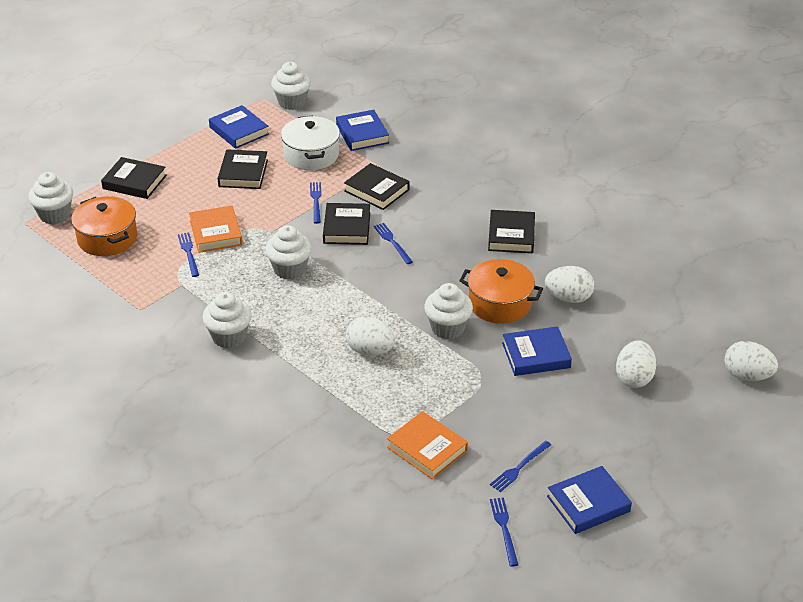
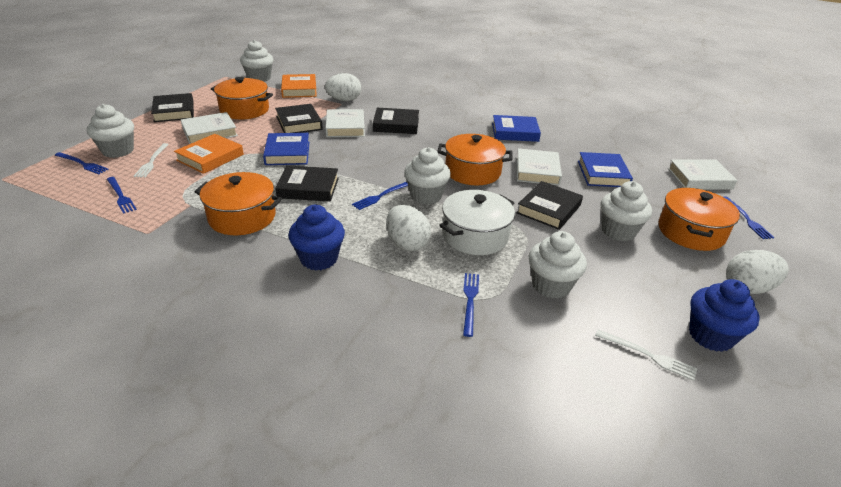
blue book: [209,105,269,149] [336,110,389,151] [502,326,572,376] [547,466,632,534] = 4 -> [263,133,310,165] [492,115,541,142] [578,152,633,187] = 3
blue cupcake: none = 0 -> [288,205,345,270] [689,279,760,352] = 2
orange pot: [71,196,137,256] [459,259,543,324] = 2 -> [195,172,282,235] [211,77,273,119] [437,134,513,186] [658,188,740,251] = 4
white book: none = 0 -> [181,112,238,144] [325,109,365,137] [516,148,562,186] [668,159,737,190] = 4
white egg: [346,316,395,356] [545,266,594,303] [616,340,656,388] [724,341,778,381] = 4 -> [325,73,361,101] [386,205,431,251] [726,250,789,294] = 3
white fork: none = 0 -> [134,143,169,178] [595,330,697,381] = 2

